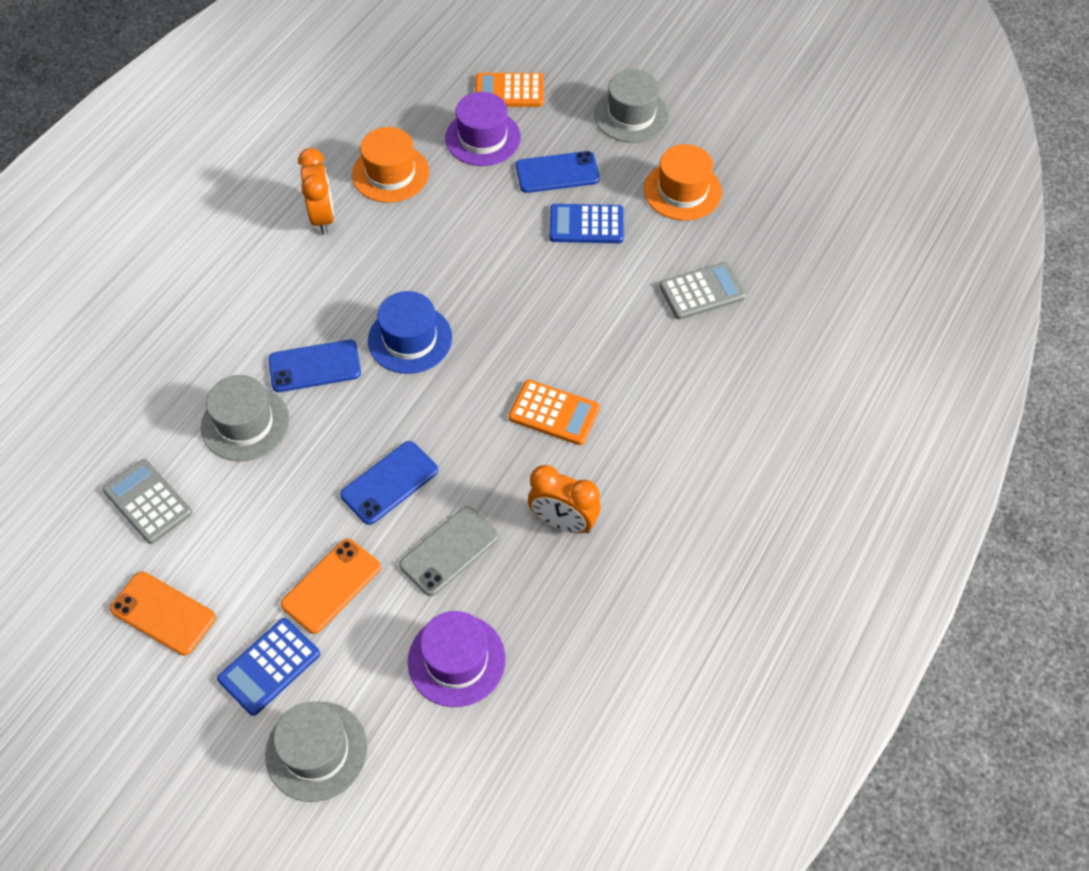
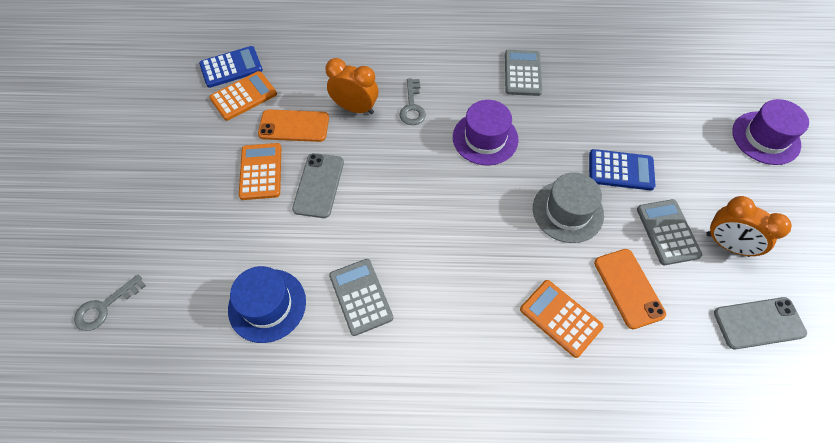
blue phone: [268,340,361,392] [340,441,438,525] [516,151,600,193] = 3 -> none = 0
grey calculator: [103,459,192,544] [660,262,746,320] = 2 -> [329,259,393,336] [505,50,542,96] [637,199,702,265] = 3
grey hat: [201,375,289,461] [265,702,368,802] [594,69,669,143] = 3 -> [533,172,604,243] = 1
grey key: none = 0 -> [74,274,146,331] [399,78,426,125] = 2
grey phone: [399,506,499,596] = 1 -> [292,153,344,218] [714,297,807,349] = 2
orange calculator: [475,73,544,107] [509,380,600,445] = 2 -> [209,71,277,121] [239,143,281,200] [520,280,603,358] = 3
orange hat: [352,127,429,203] [644,144,722,221] = 2 -> none = 0

